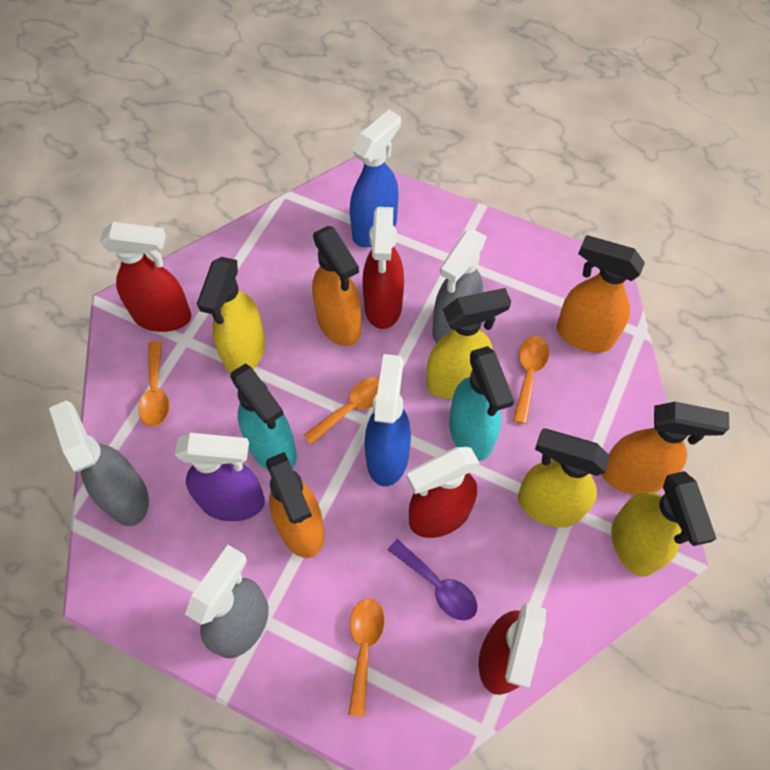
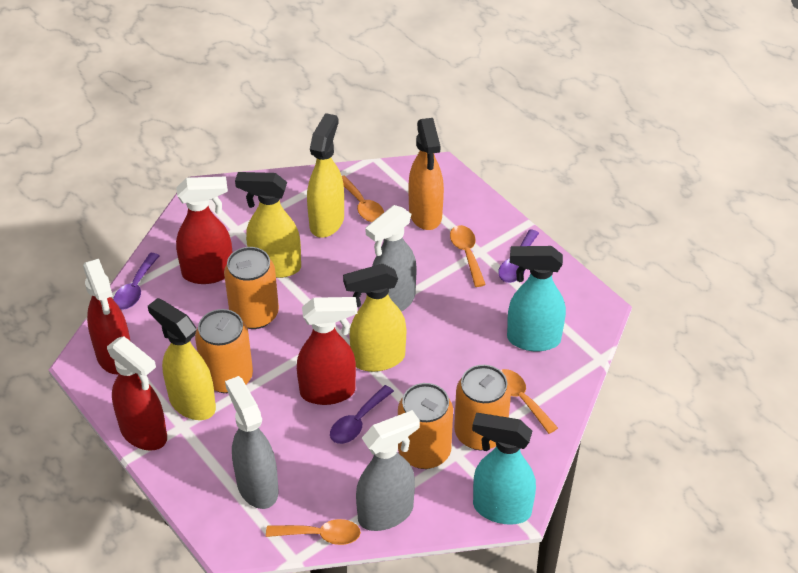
blue spray bottle: [350,110,401,247] [365,354,411,486] = 2 -> none = 0
orange can: none = 0 -> [195,309,253,393] [224,247,279,329] [398,383,453,469] [454,365,511,450] = 4
orange spray bottle: [266,452,324,558] [312,226,361,346] [557,235,645,353] [602,402,729,495] = 4 -> [409,118,444,230] = 1
purple spoon: [388,539,478,621] = 1 -> [113,253,160,310] [330,385,394,444] [498,229,539,283] = 3
purple spray bottle: [175,433,265,521] = 1 -> none = 0

